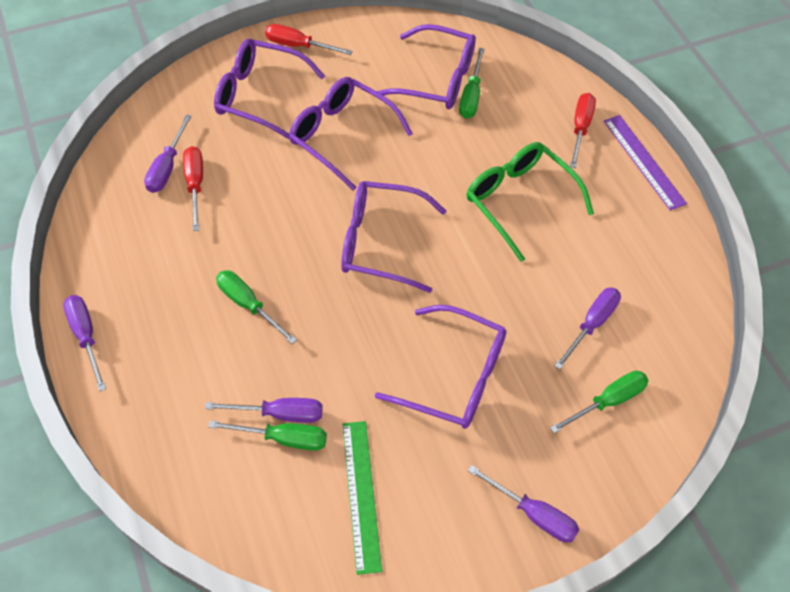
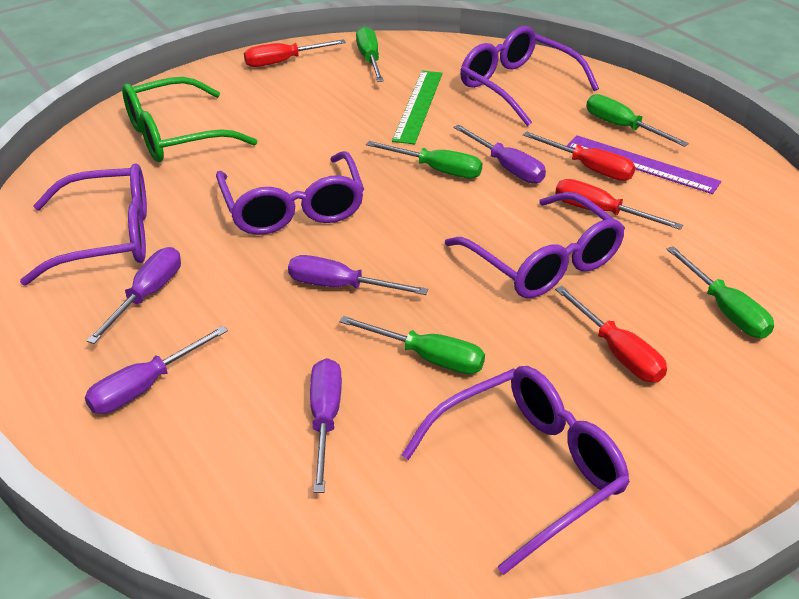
green screwdriver: [208,420,327,451] [216,270,297,344] [459,48,484,119] [550,371,649,433] = 4 -> [339,316,485,374] [356,26,384,82] [366,141,483,178] [586,94,689,147] [666,246,774,338] = 5
red screwdriver: [183,146,203,231] [265,24,352,55] [570,93,596,168] = 3 -> [244,39,346,67] [523,131,636,181] [555,179,683,230] [555,286,667,382] = 4

